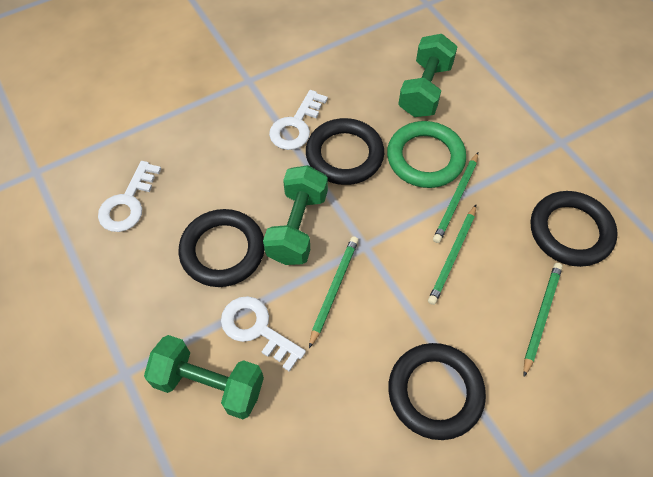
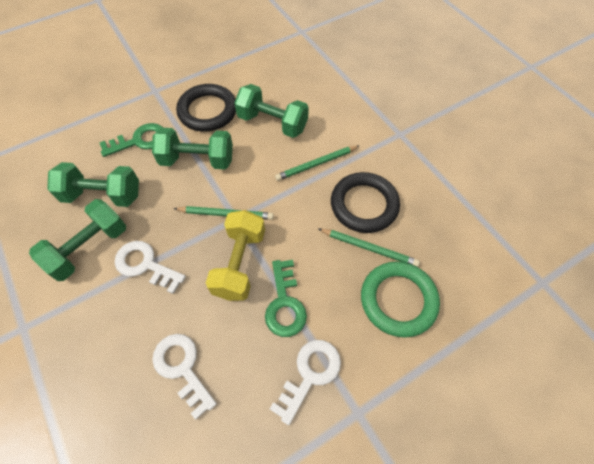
black ring: [179,209,265,287] [306,118,384,185] [388,343,486,440] [531,191,618,267] = 4 -> [176,84,236,132] [331,172,400,233] = 2
green dumbbell: [144,335,264,419] [263,165,328,265] [398,34,458,117] = 3 -> [29,199,126,281] [47,162,139,207] [152,128,233,169] [234,84,309,138] = 4
green key: none = 0 -> [100,123,163,157] [265,260,307,337] = 2
green pencil: [309,236,359,348] [428,205,476,305] [433,152,478,243] [523,263,563,377] = 4 -> [174,206,274,220] [275,145,360,181] [319,229,420,267] = 3
yellow dumbbell: none = 0 -> [206,210,265,301] = 1

